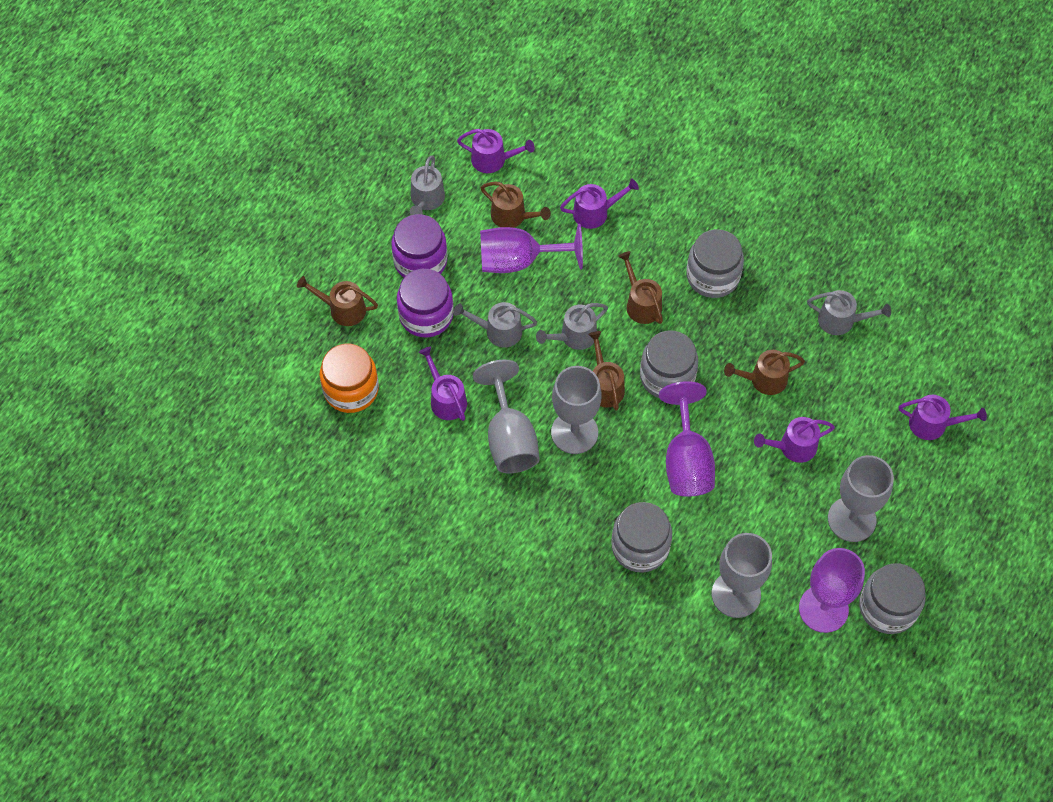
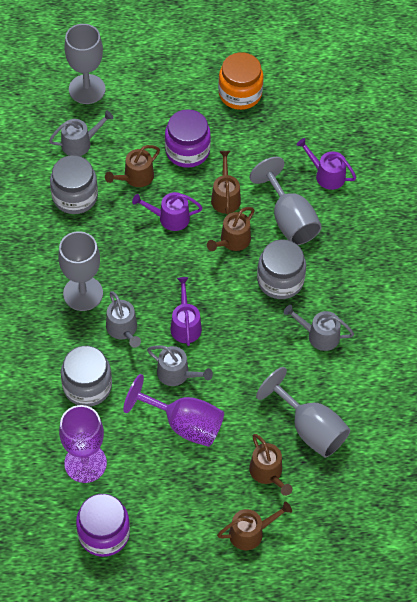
grey jar: [612,502,672,572] [640,331,698,398] [686,229,744,298] [859,563,926,634] = 4 -> [50,155,98,214] [61,346,112,407] [257,239,306,299] = 3
purple goblet: [480,224,583,273] [659,381,715,497] [799,548,865,633] = 3 -> [59,405,107,483] [123,374,224,447] = 2
purple watering can: [419,346,467,421] [457,129,535,173] [560,179,639,229] [754,417,835,463] [899,395,987,440] = 5 -> [132,192,203,231] [170,277,202,346] [297,138,356,190] = 3

